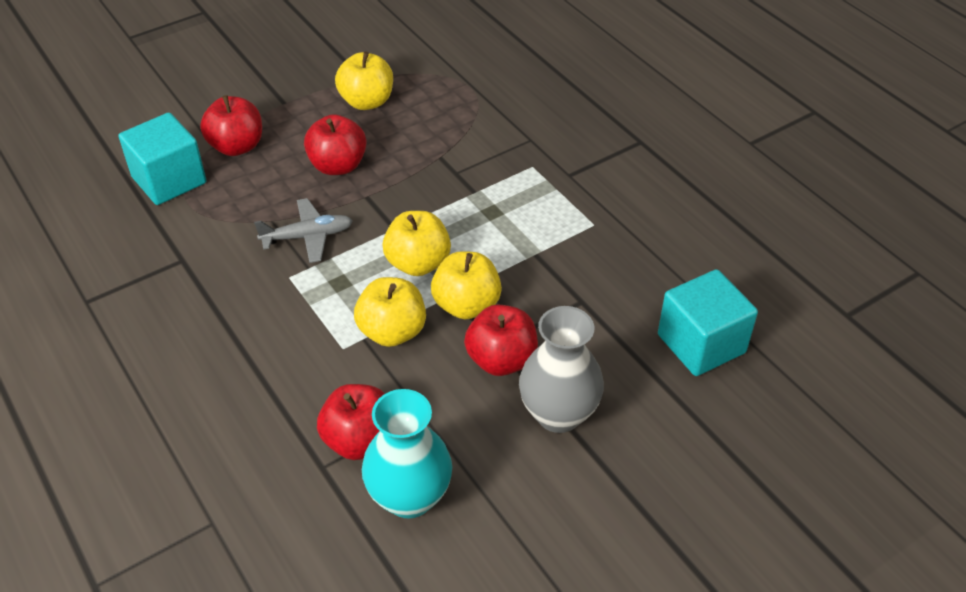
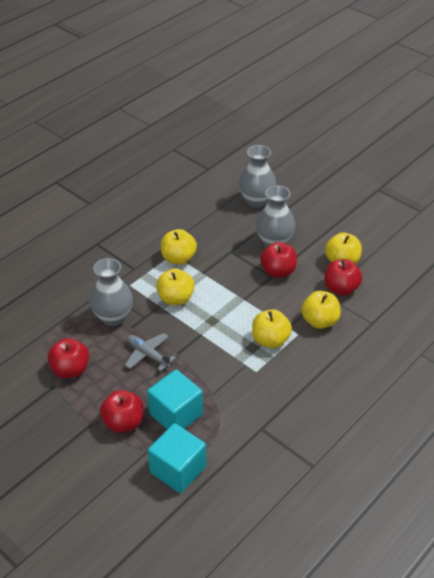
grey vase: [519,306,604,433] = 1 -> [90,258,133,326] [239,145,276,208] [256,185,295,247] = 3
turquoise vase: [362,389,452,519] = 1 -> none = 0
yellow apple: [335,52,393,110] [354,277,426,347] [383,211,451,276] [431,251,502,319] = 4 -> [156,268,195,305] [161,229,197,265] [252,309,292,348] [301,291,341,329] [325,232,362,264] = 5

